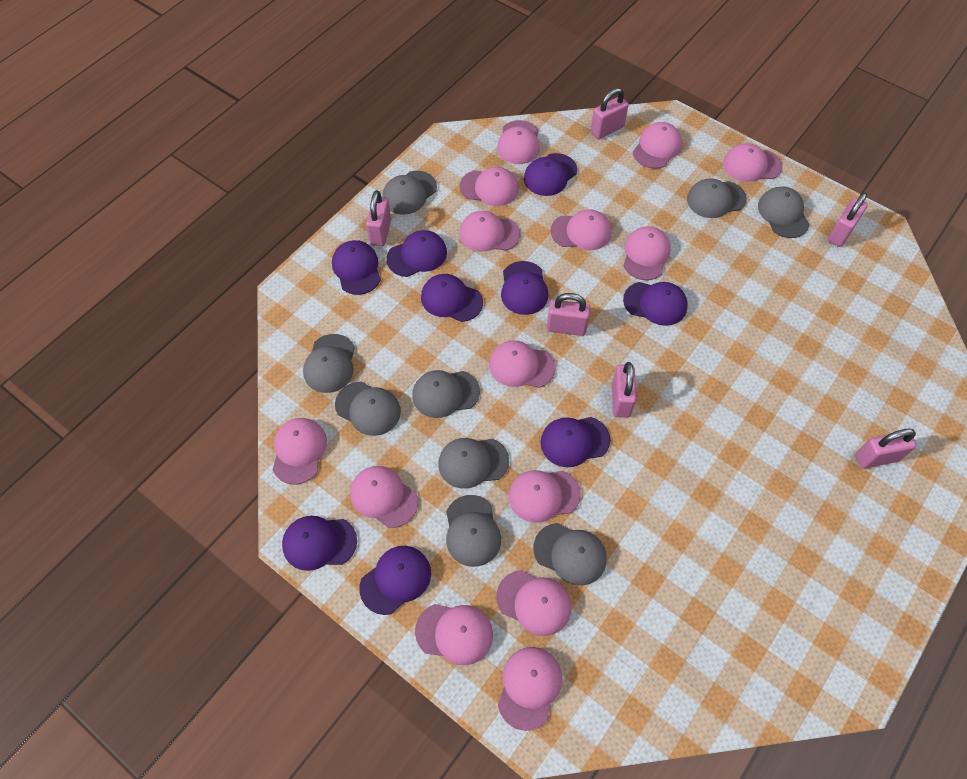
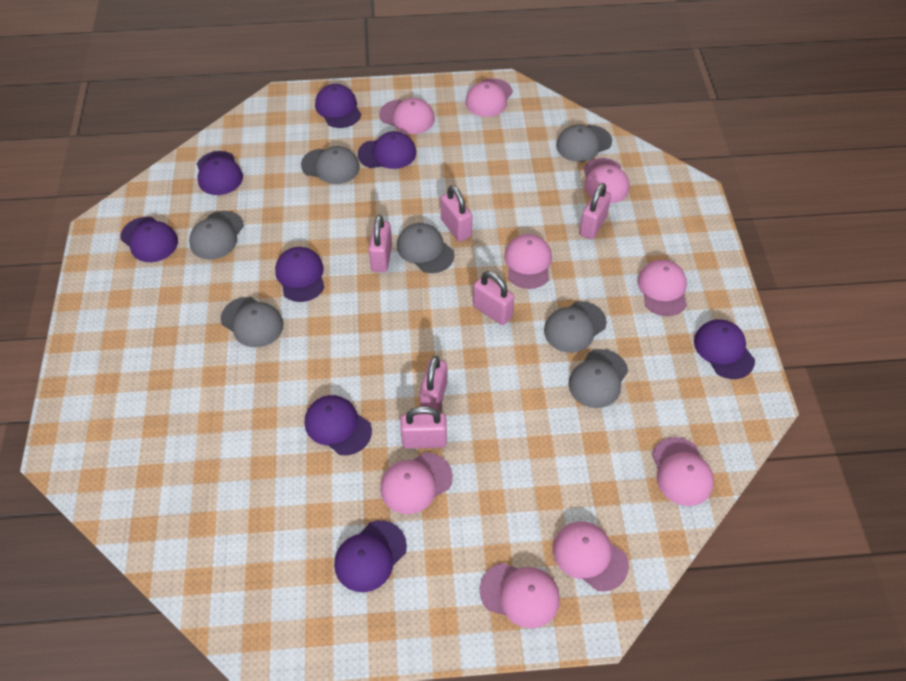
grey cap: [303,334,355,393] [335,381,401,436] [382,171,437,215] [412,370,480,418] [438,438,509,489] [446,495,501,567] [533,523,607,586] [687,178,747,218] [758,186,810,238] = 9 -> [189,211,244,260] [221,297,284,347] [301,146,360,184] [397,223,454,273] [544,301,607,353] [556,125,612,162] [568,349,628,408] = 7
pink cap: [273,418,327,485] [350,466,418,528] [415,604,493,665] [460,167,519,206] [460,211,520,252] [489,340,556,388] [496,570,571,636] [497,120,540,164] [498,647,562,731] [509,470,581,523] [550,209,611,250] [623,227,671,280] [633,122,682,169] [723,143,782,182] = 14 -> [379,98,435,134] [380,453,453,514] [465,78,513,117] [480,563,560,628] [504,234,552,289] [553,521,629,592] [584,158,630,203] [638,260,687,316] [652,437,714,506] = 9
purple cap: [282,516,357,571] [332,240,381,295] [359,546,431,615] [386,230,447,277] [421,274,483,322] [501,261,548,315] [524,153,577,196] [541,417,610,467] [623,282,688,326] = 9 -> [120,217,178,262] [197,151,243,195] [275,247,325,302] [305,395,372,455] [315,84,361,128] [334,520,407,592] [358,131,416,169] [694,319,755,379] = 8

